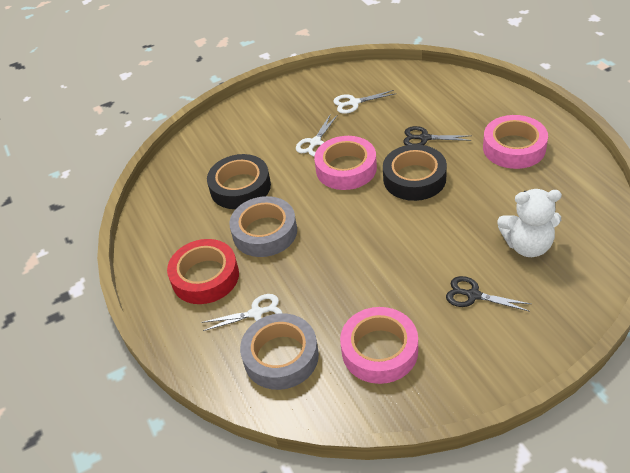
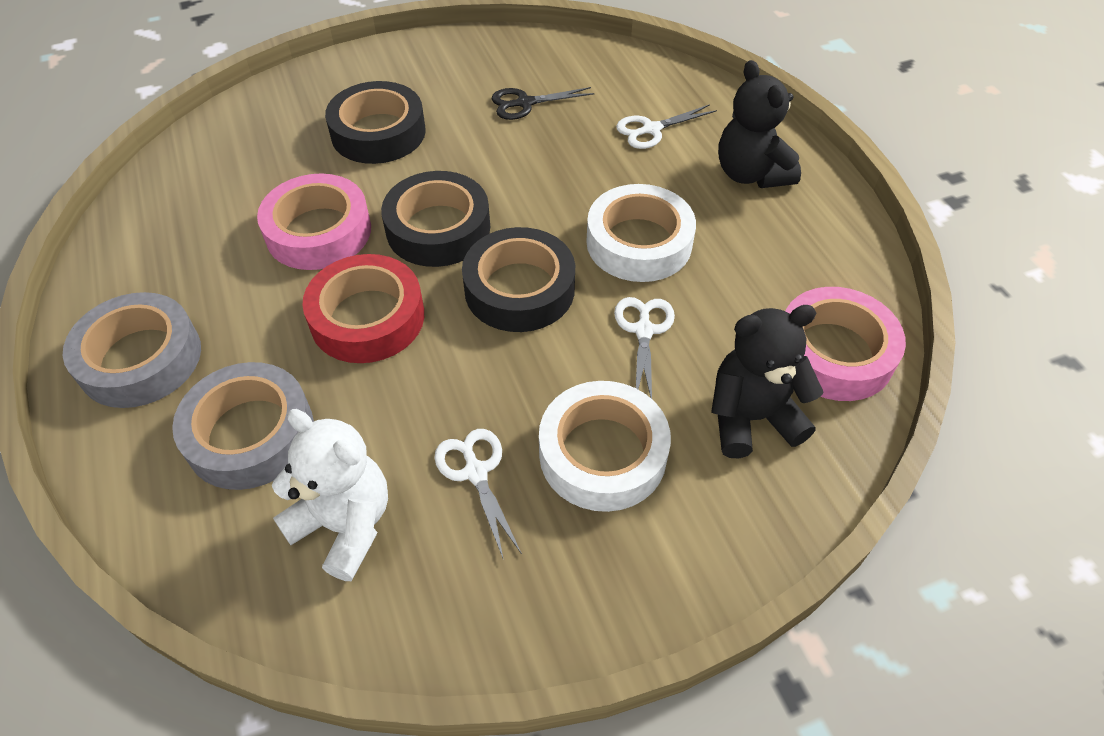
black scissors: [403,126,472,145] [446,276,531,312] = 2 -> [491,87,595,120] = 1
black tape: [207,154,271,209] [383,144,447,201] = 2 -> [325,81,426,164] [381,171,490,267] [462,227,575,332] = 3
black teddy bear: none = 0 -> [711,305,824,458] [718,60,801,188] = 2
pink tape: [314,136,377,190] [340,307,418,384] [483,115,548,169] = 3 -> [257,173,371,270] [785,287,906,401] = 2
white tape: none = 0 -> [539,381,671,512] [586,184,696,282] = 2

